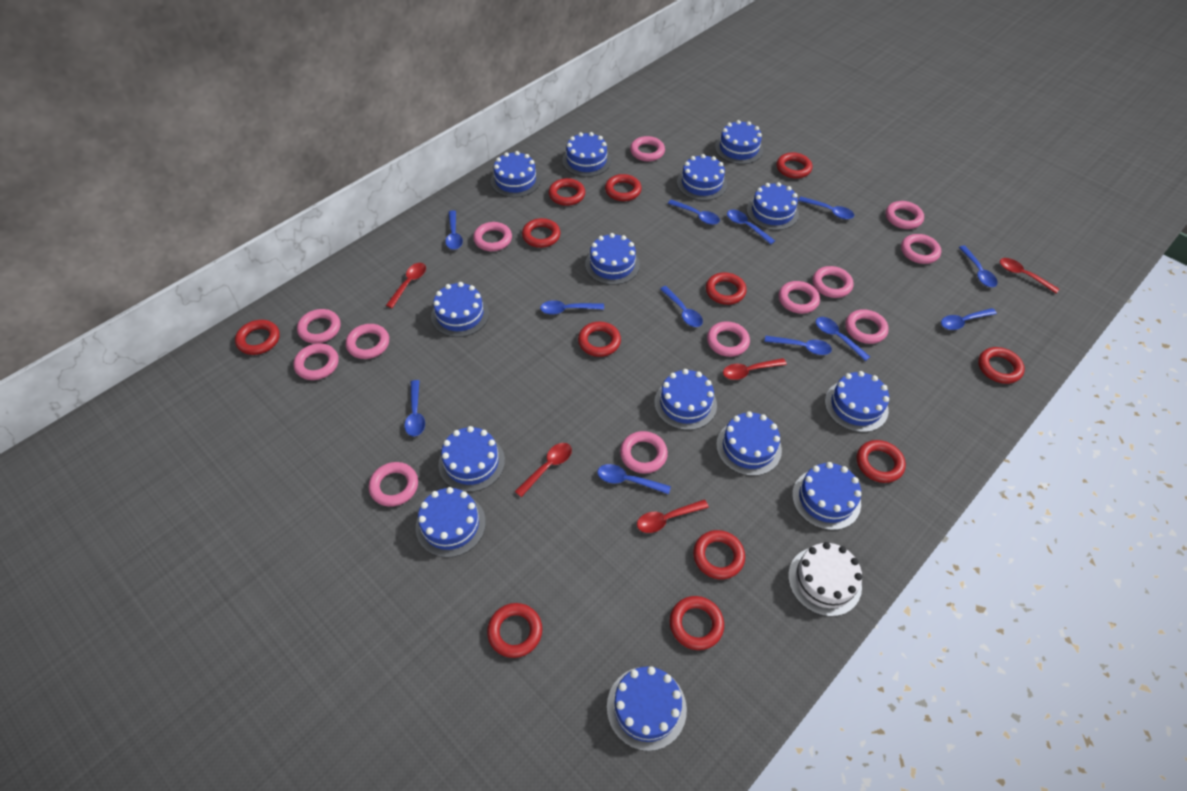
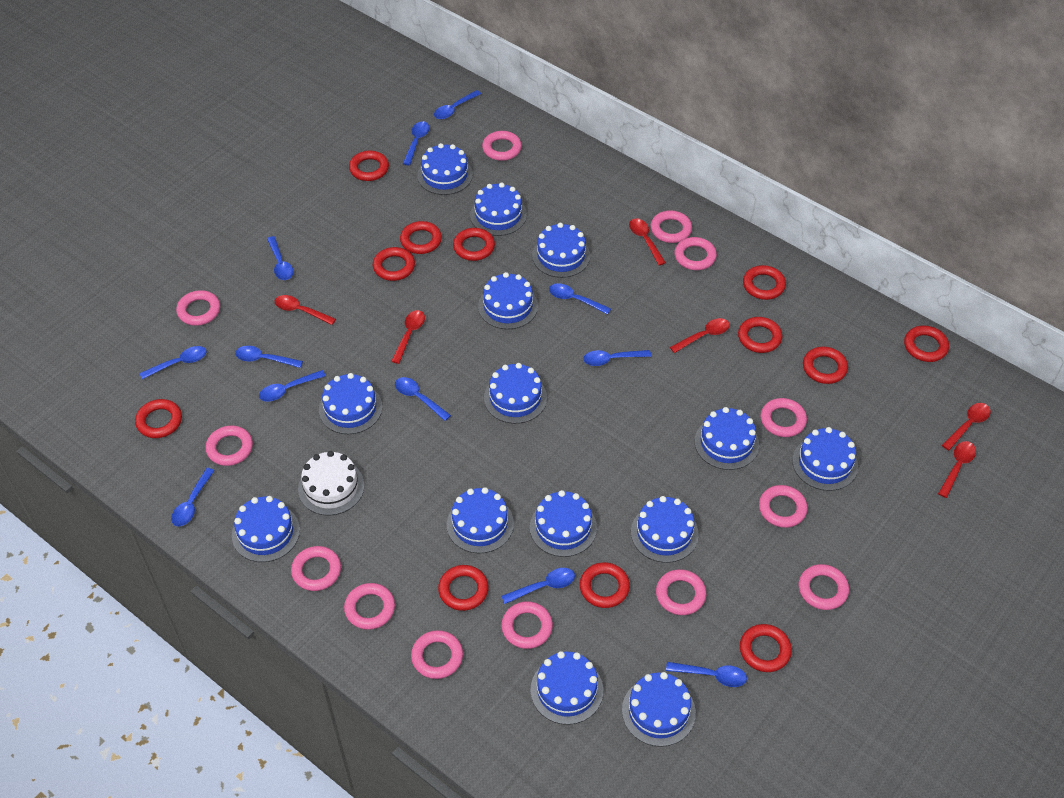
red spoon: [386,263,426,308] [515,443,572,497] [637,499,709,533] [723,358,787,380] [1000,258,1059,293] = 5 -> [275,295,336,325] [391,310,425,364] [629,218,666,266] [670,318,730,353] [938,441,976,498] [942,403,991,451] = 6

